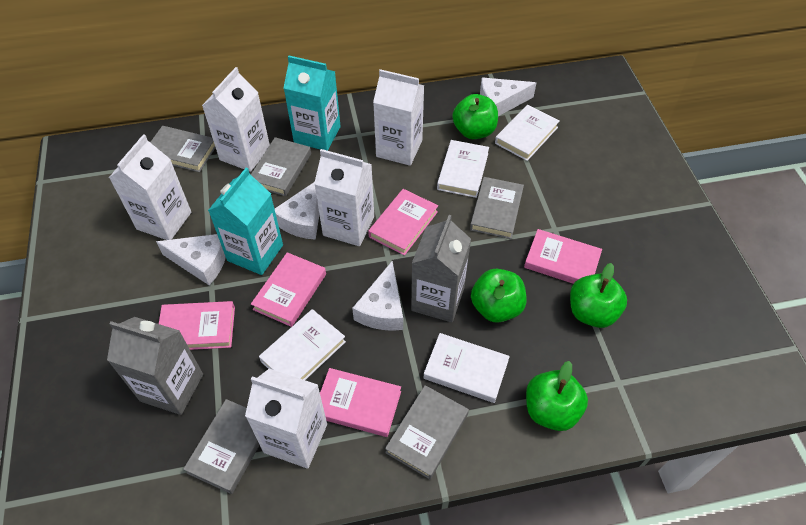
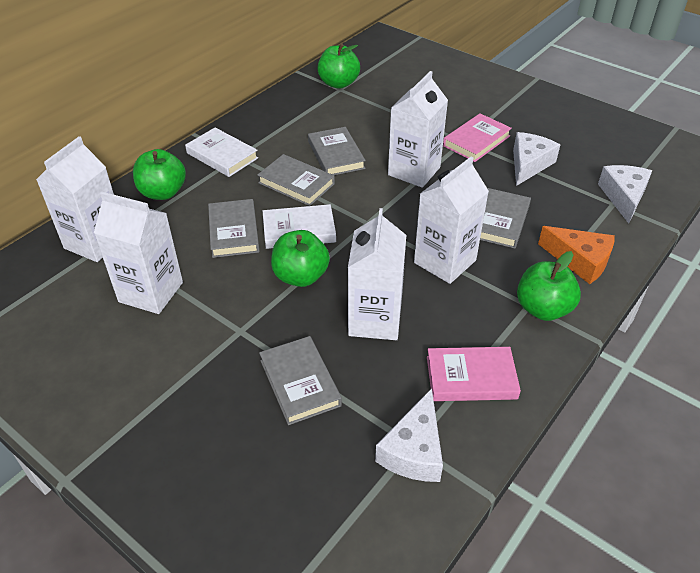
grey carton: [107,317,203,415] [411,215,471,323] = 2 -> none = 0
orange cheese: none = 0 -> [538,226,615,284] = 1
pink book: [159,301,235,350] [251,252,326,327] [320,368,401,437] [368,189,438,256] [524,229,602,284] = 5 -> [427,347,521,401] [443,113,512,162] = 2
turquoise carton: [208,168,283,275] [284,55,341,151] = 2 -> none = 0
white book: [259,309,346,380] [424,333,510,403] [437,140,489,198] [495,105,560,161] = 4 -> [185,128,258,177] [263,204,336,249] = 2
white cheese: [156,234,226,285] [275,182,319,240] [352,261,403,331] [480,77,536,116] = 4 -> [375,388,443,482] [513,132,560,186] [598,165,652,224] = 3

